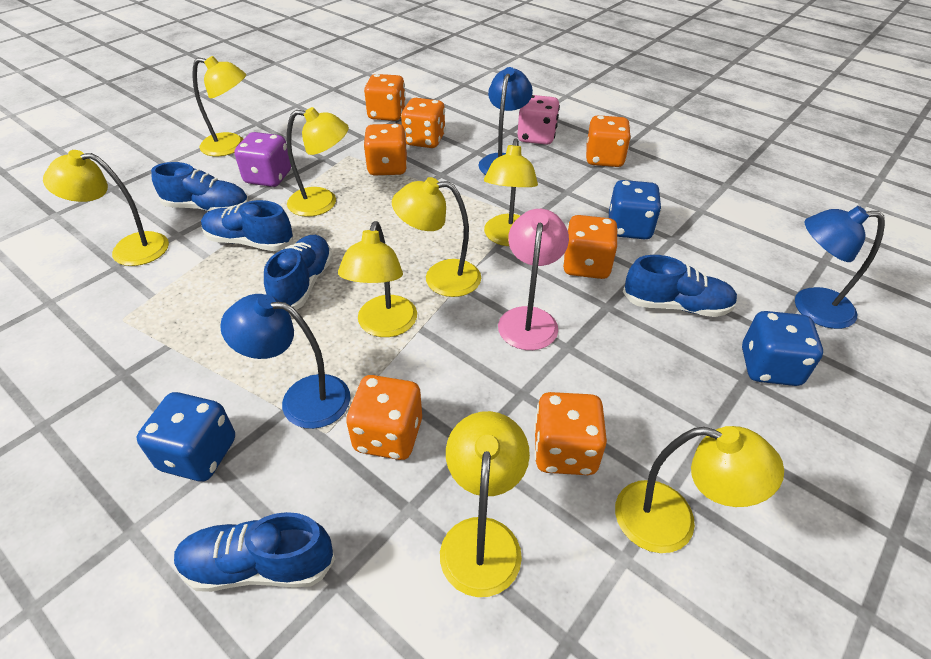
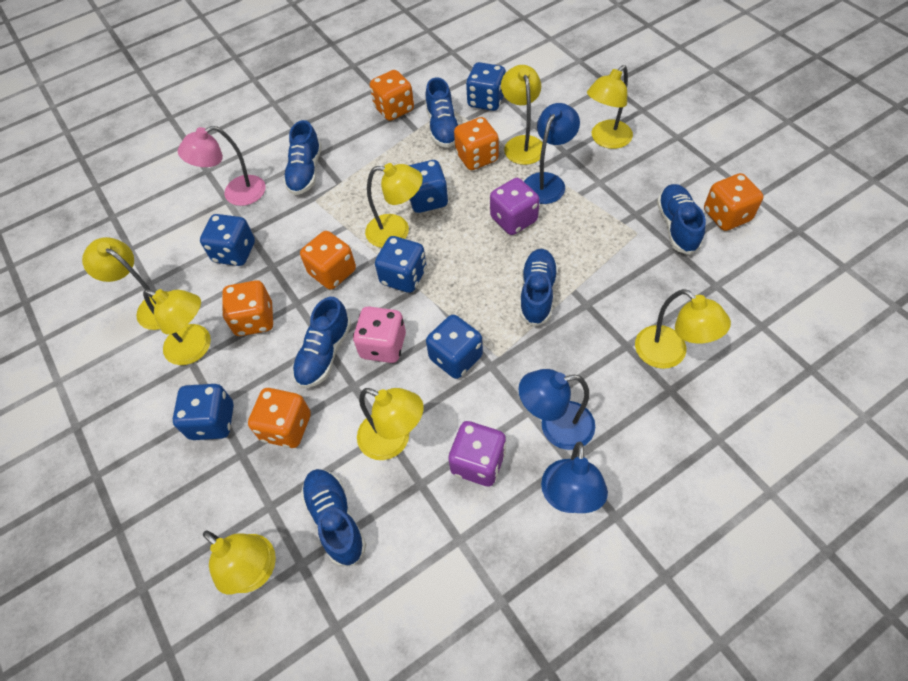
blue dice: [137,392,235,481] [609,180,662,239] [742,311,823,386] = 3 -> [173,384,234,440] [200,214,255,266] [375,236,426,293] [409,160,448,213] [426,315,483,379] [466,62,506,111] = 6
blue shoe: [151,162,249,211] [174,512,335,592] [201,200,293,251] [264,235,333,310] [623,255,738,317] = 5 -> [283,120,322,195] [292,297,351,388] [301,469,366,566] [426,77,458,148] [520,249,558,327] [657,184,706,255] = 6
orange dice: [346,375,422,460] [363,124,407,175] [364,74,406,121] [401,98,446,148] [534,392,607,475] [563,215,618,279] [586,115,631,167] = 7 -> [222,280,273,336] [248,388,311,448] [300,231,356,290] [370,70,414,121] [454,117,499,170] [704,173,763,231] = 6
purple dice: [235,132,291,187] = 1 -> [448,421,506,487] [490,178,540,235] = 2

